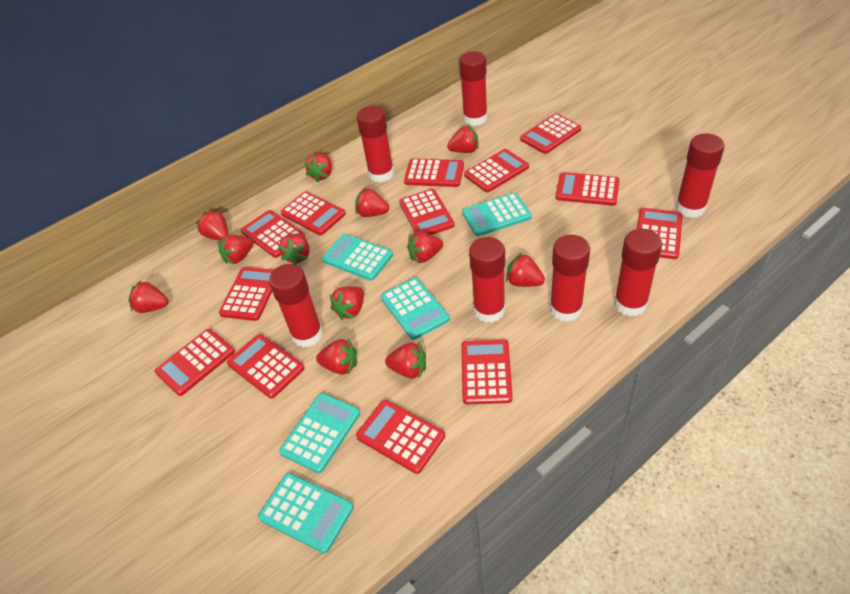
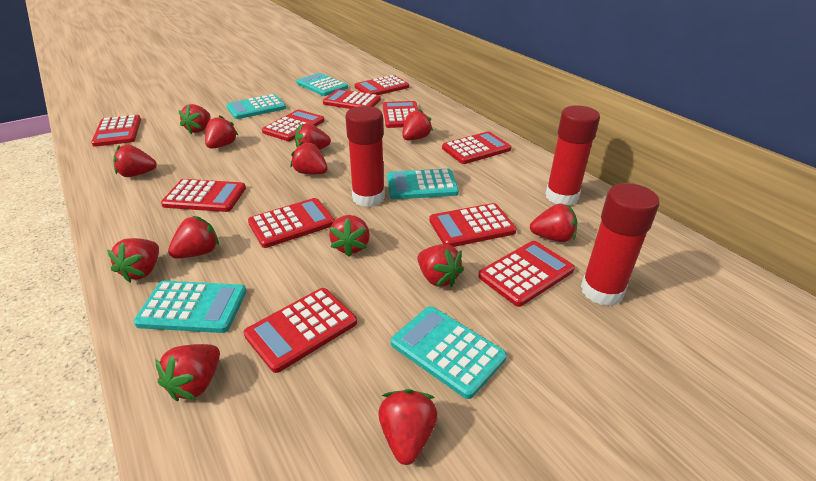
red calculator: [155,329,235,396] [219,267,273,321] [227,334,305,399] [241,210,305,258] [280,191,346,235] [356,400,445,474] [399,189,455,235] [404,159,464,187] [461,339,513,404] [464,149,529,192] [520,113,581,154] [555,172,620,206] [637,208,683,259] = 13 -> [91,115,141,147] [161,179,246,212] [243,288,357,373] [248,198,335,248] [262,110,325,141] [323,89,381,109] [355,75,409,95] [383,101,419,128] [429,203,517,247] [442,131,511,164] [478,241,575,307] = 11
red glue stick: [269,264,323,347] [356,106,394,183] [459,51,488,126] [469,237,505,322] [550,235,590,322] [614,229,662,316] [675,133,725,218] = 7 -> [345,106,385,207] [545,105,600,205] [581,183,660,306] = 3
red strawberry: [128,281,168,313] [196,209,228,240] [218,234,254,264] [278,233,309,265] [304,153,332,182] [316,339,357,375] [329,286,364,320] [355,187,389,217] [385,342,426,379] [407,232,443,263] [447,125,479,153] [506,253,545,287] = 12 -> [107,238,159,282] [113,145,157,177] [155,344,220,401] [168,216,219,259] [178,104,211,134] [205,115,238,149] [291,142,328,174] [295,123,331,150] [329,215,370,257] [378,389,438,465] [402,109,433,140] [417,244,464,287] [530,203,577,242] = 13

